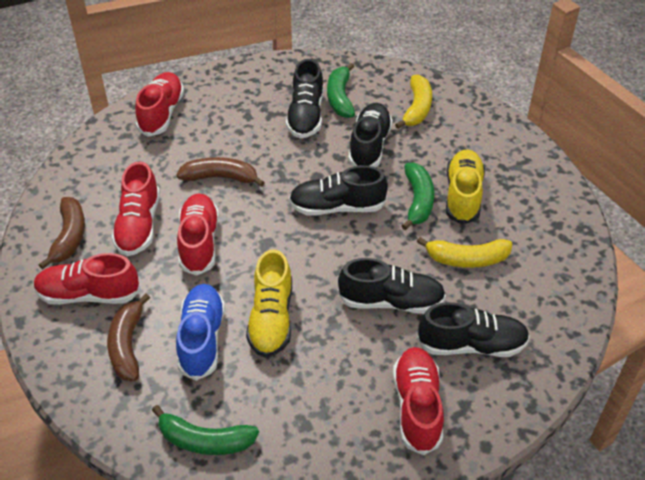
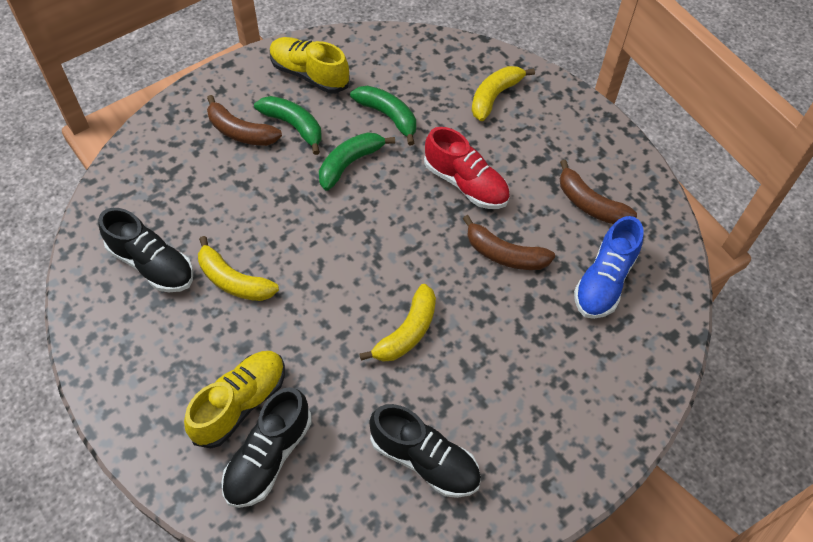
black shoe: [286,59,323,139] [289,166,388,216] [338,258,446,314] [348,103,393,167] [417,302,530,357] = 5 -> [99,208,193,292] [221,387,312,508] [369,404,481,498] = 3
red shoe: [34,253,141,305] [112,161,160,256] [135,72,184,137] [177,193,219,276] [393,347,444,455] = 5 -> [424,127,510,209] = 1
yellow banana: [395,75,432,129] [417,237,512,268] = 2 -> [198,236,279,301] [359,284,436,362] [471,66,535,121] = 3

